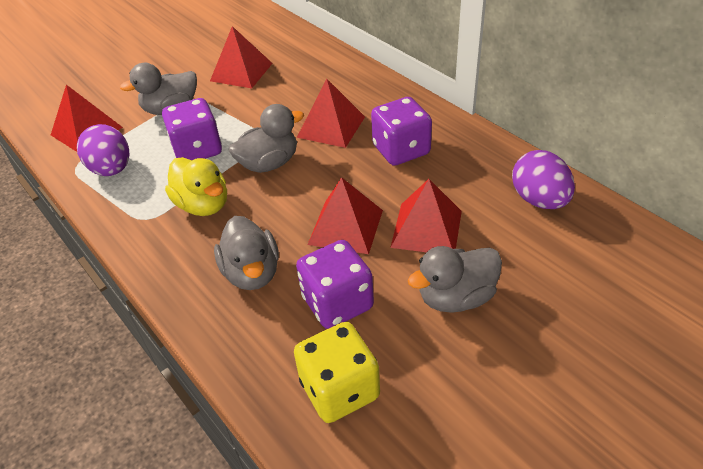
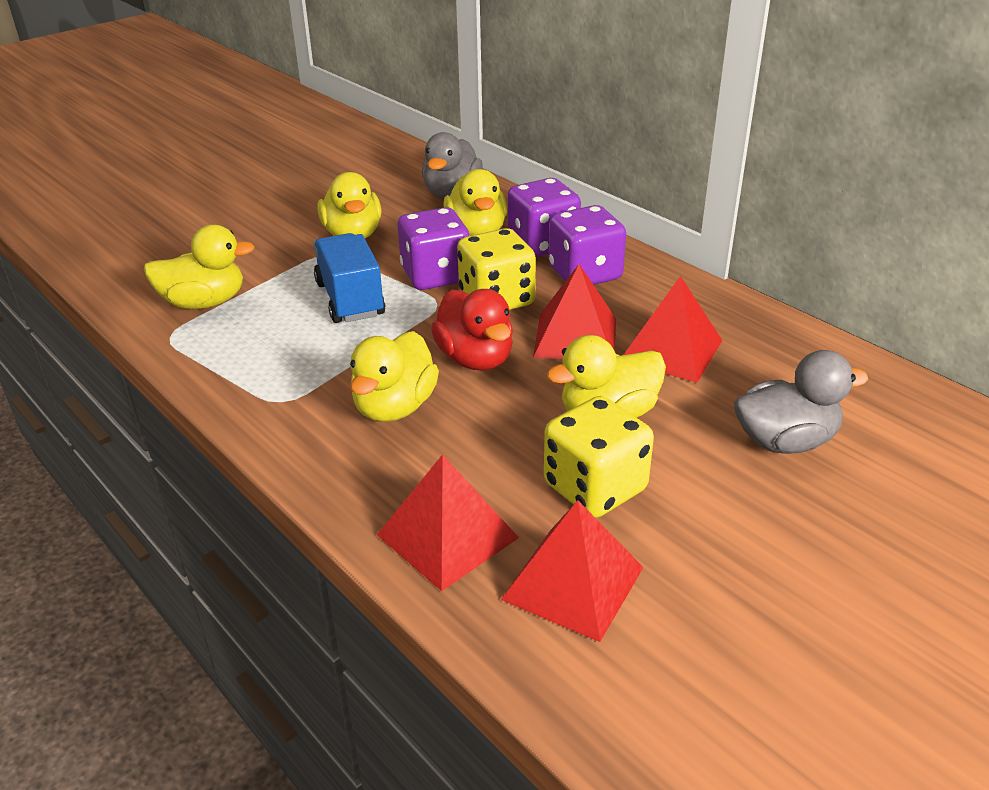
blue truck: none = 0 -> [314,233,385,323] = 1
grey duck: [120,63,197,115] [214,216,279,290] [229,104,304,173] [408,246,502,313] = 4 -> [422,132,483,197] [734,350,868,454] = 2
purple egg: [77,124,129,176] [512,150,575,209] = 2 -> none = 0
red duck: none = 0 -> [431,289,513,371] = 1
red pyramid: [51,85,123,152] [210,26,273,88] [297,79,365,148] [308,177,383,254] [390,179,462,252] = 5 -> [377,454,519,591] [501,500,644,642] [533,264,616,359] [624,276,723,382] = 4
yellow dice: [294,322,380,423] = 1 -> [457,228,536,310] [544,396,654,518] = 2
yellow duck: [165,157,227,216] = 1 -> [144,225,255,309] [317,172,382,238] [350,331,439,422] [443,169,507,236] [546,335,666,418] = 5

